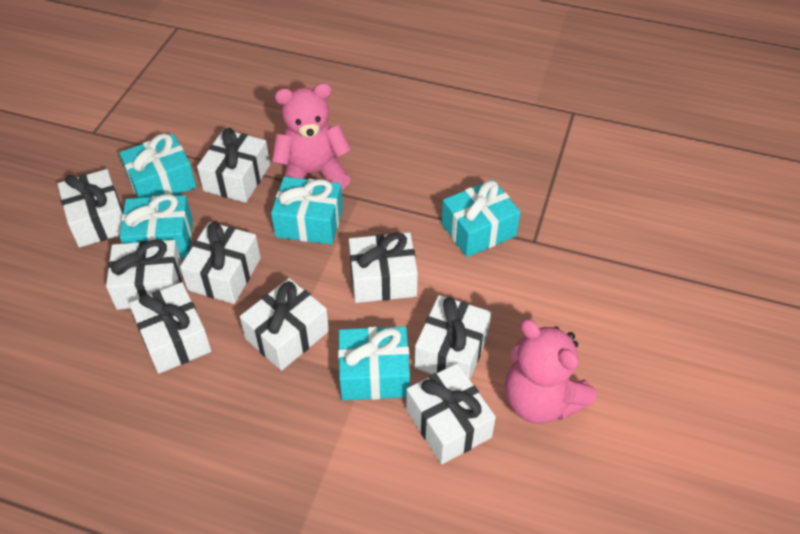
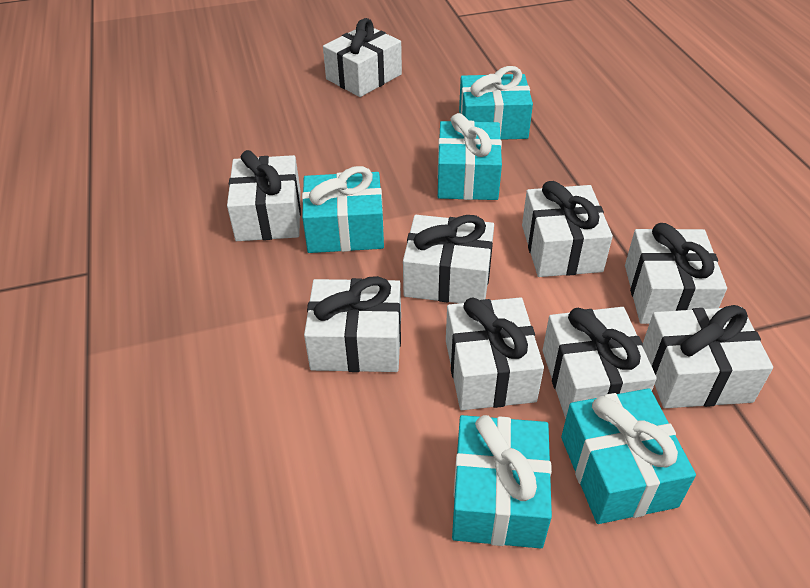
pink teddy bear: [272,83,352,190] [505,319,596,424] = 2 -> none = 0

